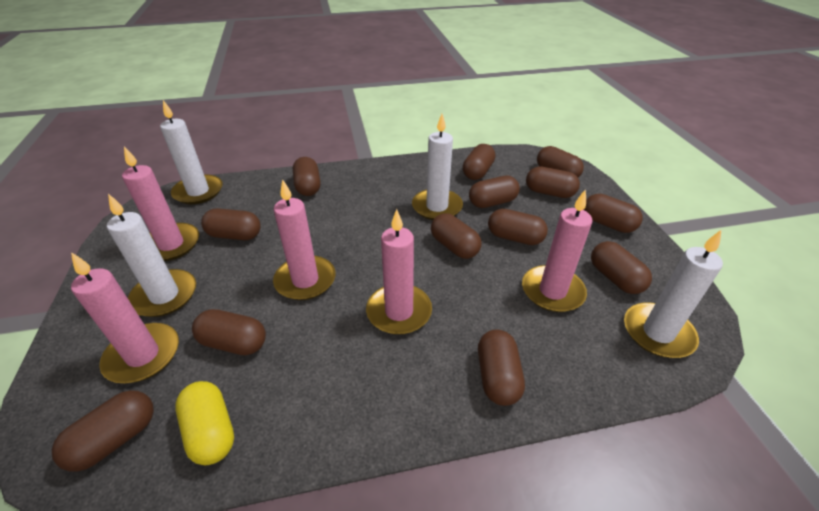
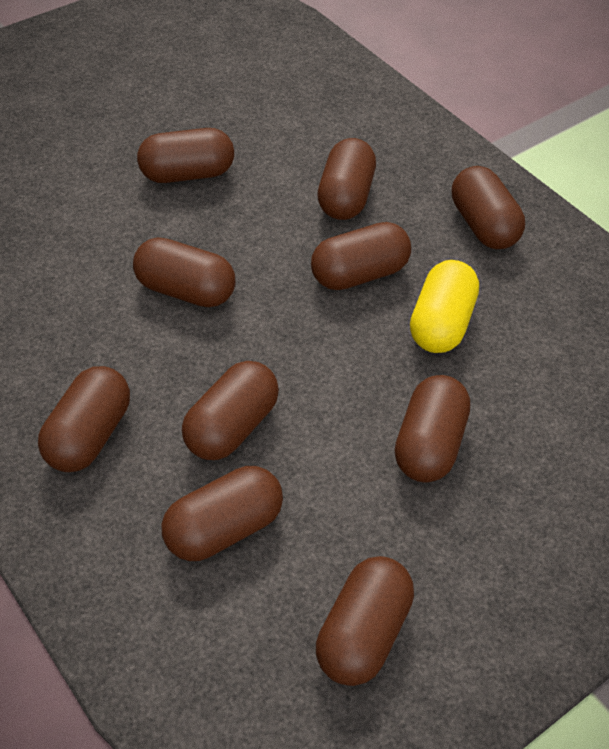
brown capsule: [52,390,154,472] [192,309,266,355] [201,208,261,240] [293,157,320,196] [431,213,481,259] [463,144,495,180] [469,176,520,208] [478,329,525,406] [488,209,548,245] [526,166,580,198] [537,146,584,177] [584,194,643,233] [591,241,652,294] = 13 -> [38,366,130,472] [133,237,235,307] [137,128,234,183] [162,466,283,561] [182,361,279,460] [311,222,411,290] [316,556,414,686] [317,138,376,220] [395,375,470,482] [452,166,525,249] = 10
pink candle: [71,252,179,383] [122,147,199,261] [273,179,336,300] [366,209,432,335] [522,189,592,312] = 5 -> none = 0
white candle: [107,194,196,317] [160,100,222,204] [412,114,463,220] [624,229,723,358] = 4 -> none = 0

